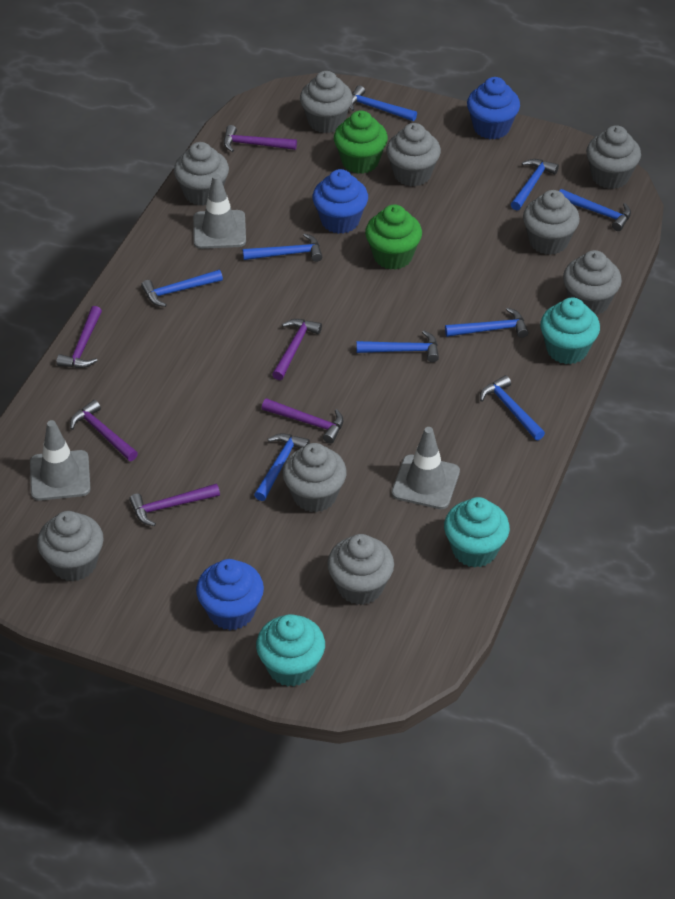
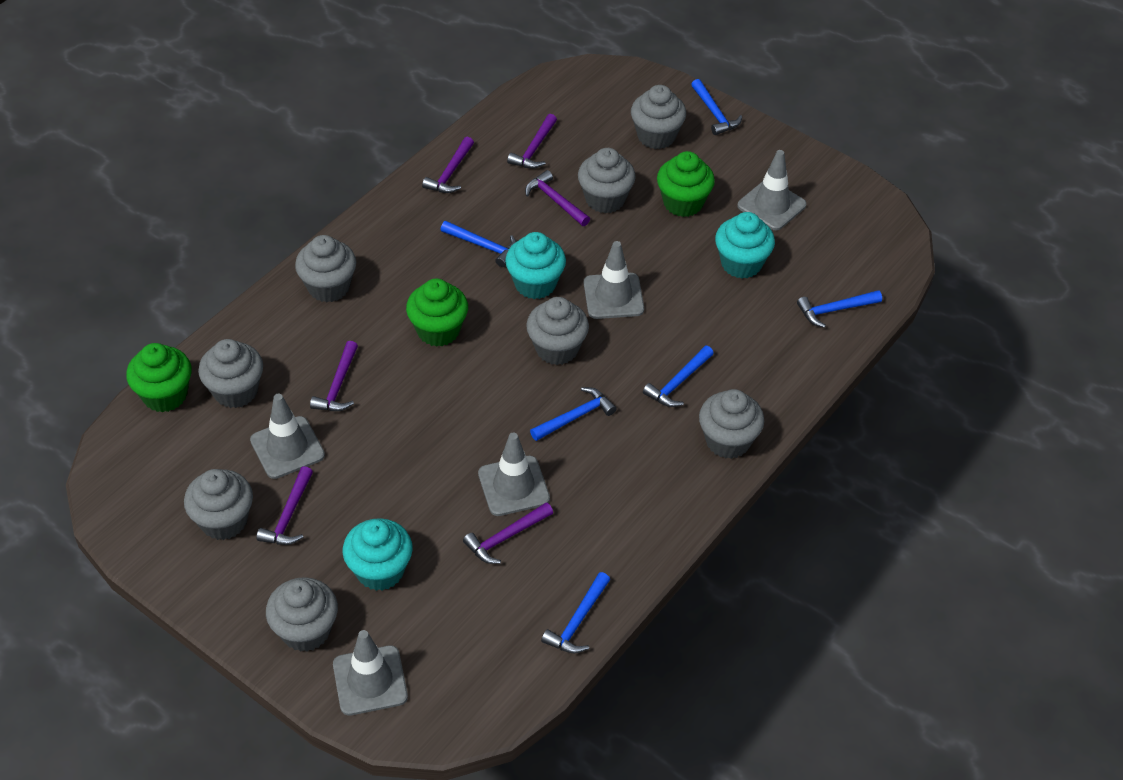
blue cupcake: [196,559,264,630] [313,169,368,234] [467,77,520,139] = 3 -> none = 0
blue hammer: [141,270,223,307] [243,233,322,262] [254,433,310,501] [349,85,417,121] [357,330,439,362] [445,308,529,338] [480,375,545,440] [511,159,559,210] [560,189,631,231] = 9 -> [441,221,516,267] [530,387,617,441] [541,572,610,653] [643,346,714,407] [691,79,742,135] [797,290,882,328] = 6
green cupcake: [334,110,388,174] [365,204,422,270] = 2 -> [126,343,192,412] [406,279,468,347] [657,151,715,217] = 3
grey cupcake: [37,511,104,582] [174,142,229,206] [283,443,347,513] [300,71,353,133] [327,534,394,605] [386,123,441,186] [523,190,580,255] [563,250,622,315] [586,125,641,189] = 9 -> [184,469,253,540] [198,339,263,408] [266,577,338,652] [295,235,356,302] [526,297,589,365] [578,148,636,213] [631,85,686,149] [699,389,764,459] = 8
grey traffic cone: [30,420,90,501] [193,174,246,249] [392,427,460,509] = 3 -> [250,394,325,479] [333,630,408,716] [478,433,550,516] [584,241,644,319] [737,150,807,230] = 5

